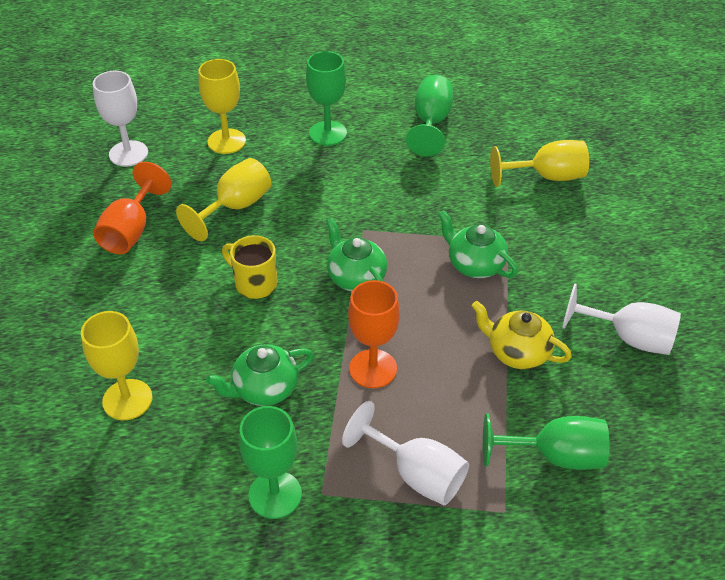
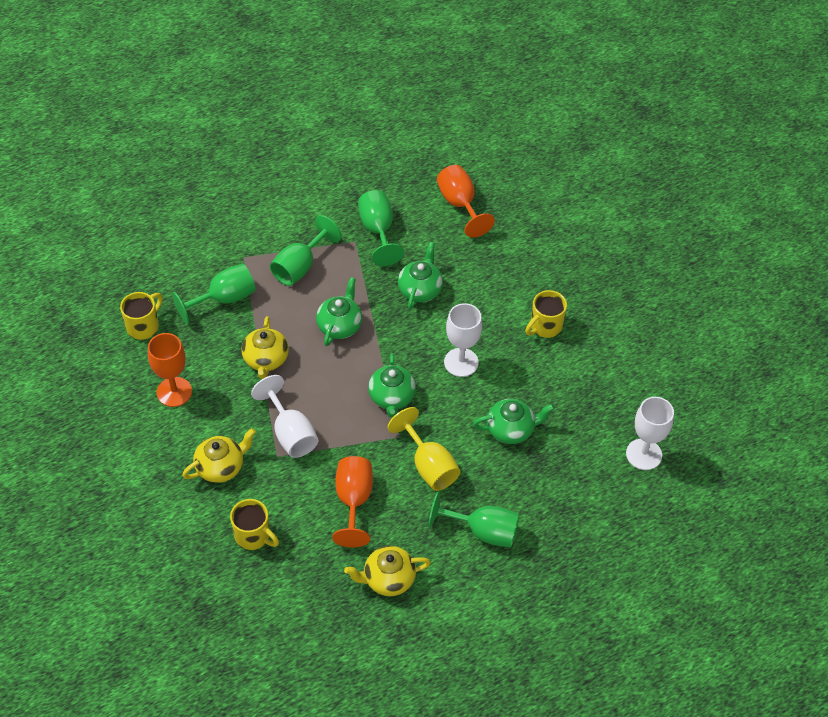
green teapot: [206,344,314,406] [326,218,387,291] [438,210,518,278] = 3 -> [316,277,362,346] [368,353,416,418] [398,242,443,310] [473,399,555,444] = 4
orange goblet: [93,162,172,254] [348,280,400,388] = 2 -> [148,333,192,407] [332,456,373,548] [437,165,495,238] = 3
yellow goblet: [81,311,152,420] [176,158,271,241] [198,59,246,154] [490,140,589,187] = 4 -> [387,407,461,491] = 1
yellow mug: [222,235,277,299] = 1 -> [120,292,163,340] [230,499,279,550] [525,290,567,338] = 3
yellow teapot: [472,301,572,369] = 1 -> [182,428,256,483] [242,316,289,379] [344,546,431,596] = 3

